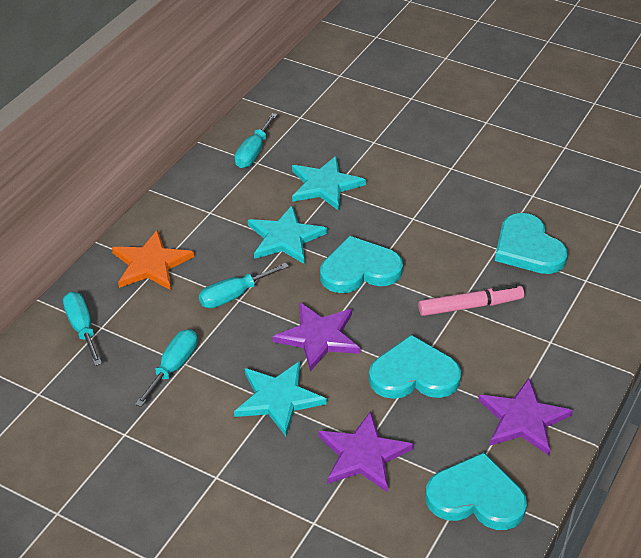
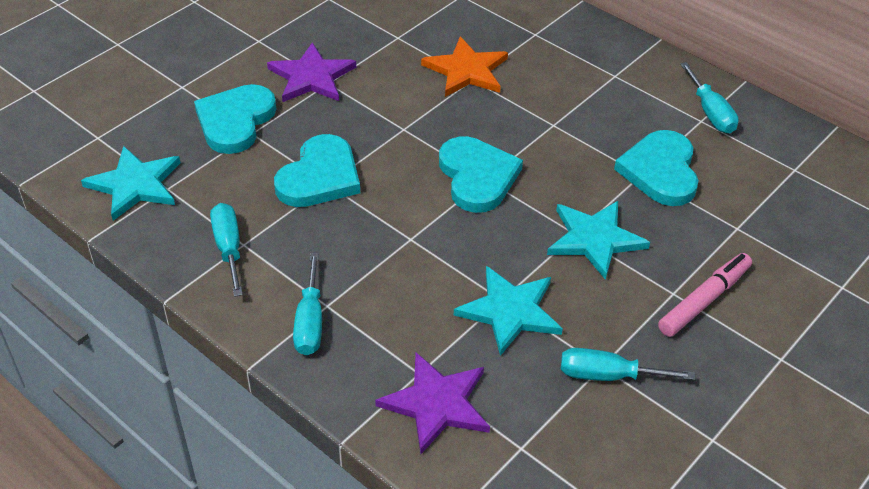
purple star: [273,302,360,372] [319,411,414,492] [478,378,573,455] = 3 -> [267,42,356,102] [375,352,490,454] = 2

